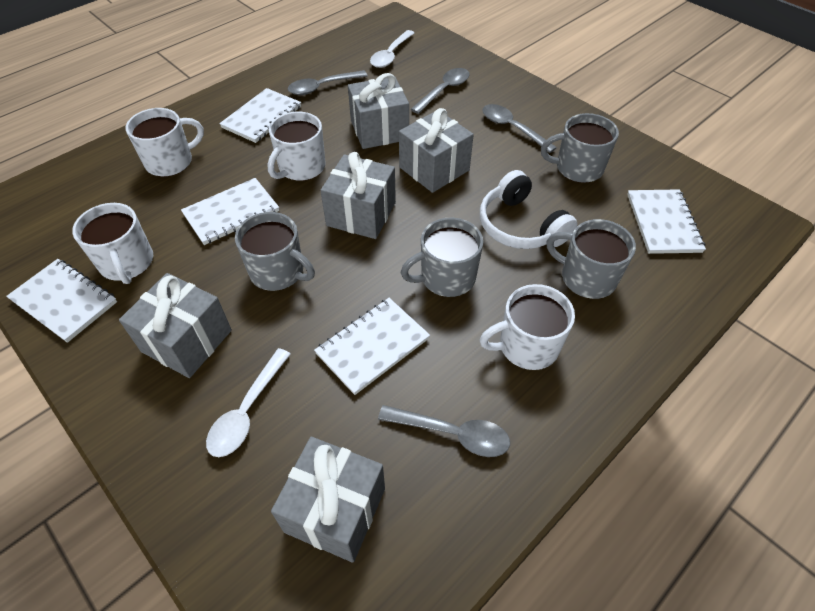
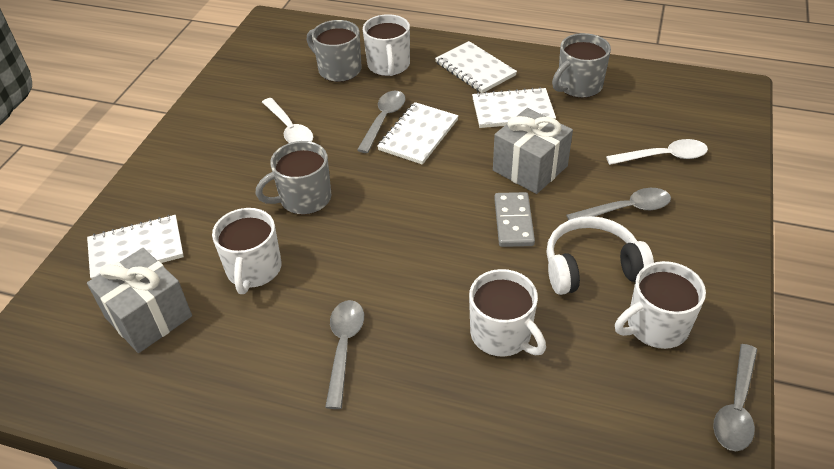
grey domino: none = 0 -> [494,192,535,247] = 1
grey gift: [119,273,232,378] [271,437,385,563] [320,152,396,239] [348,73,409,149] [399,108,474,193] = 5 -> [87,248,192,353] [493,108,573,194] = 2
grey mug: [235,212,315,291] [401,218,483,297] [541,113,619,183] [546,219,636,299] = 4 -> [255,141,331,215] [307,20,362,82] [552,33,611,98] = 3
white notebook: [6,259,117,343] [181,178,279,245] [219,88,301,143] [314,298,430,395] [627,189,706,254] = 5 -> [87,215,184,279] [377,102,459,165] [435,41,517,93] [472,87,556,128] = 4

